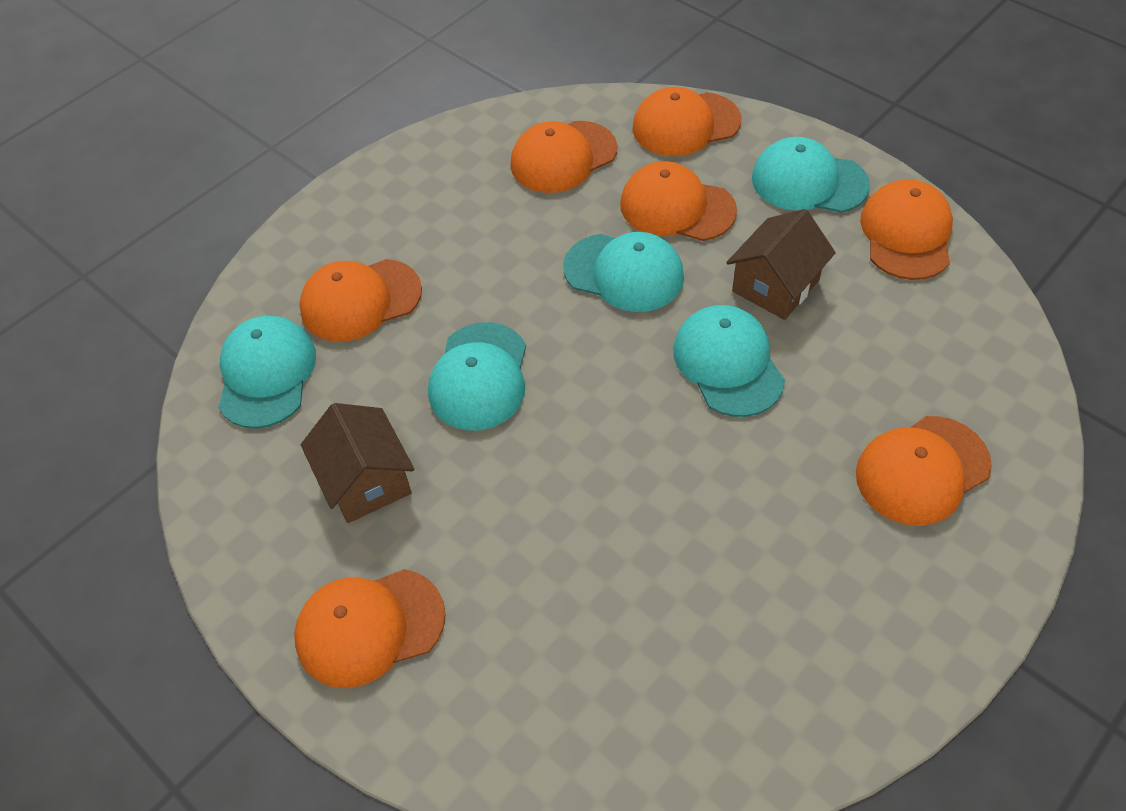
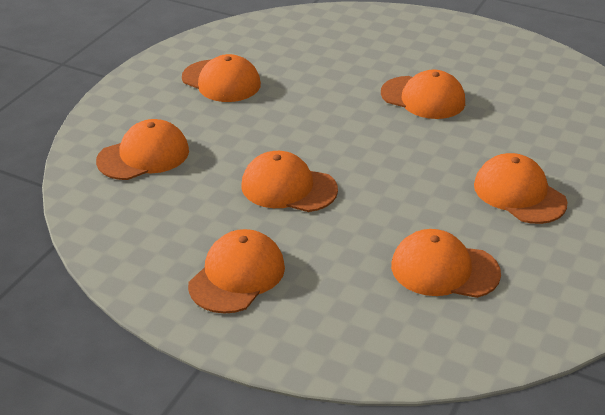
brown house: [301,403,415,523] [726,209,836,320] = 2 -> none = 0
turquoise cap: [218,316,316,429] [428,322,526,431] [563,232,684,312] [673,305,785,417] [752,137,870,213] = 5 -> none = 0

